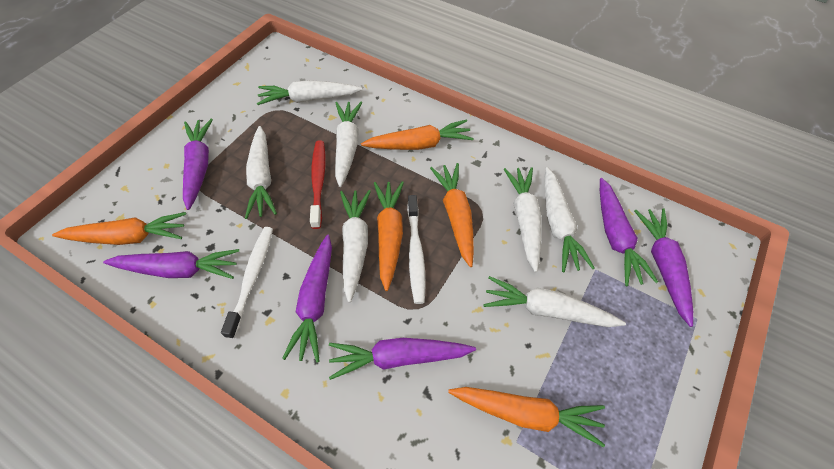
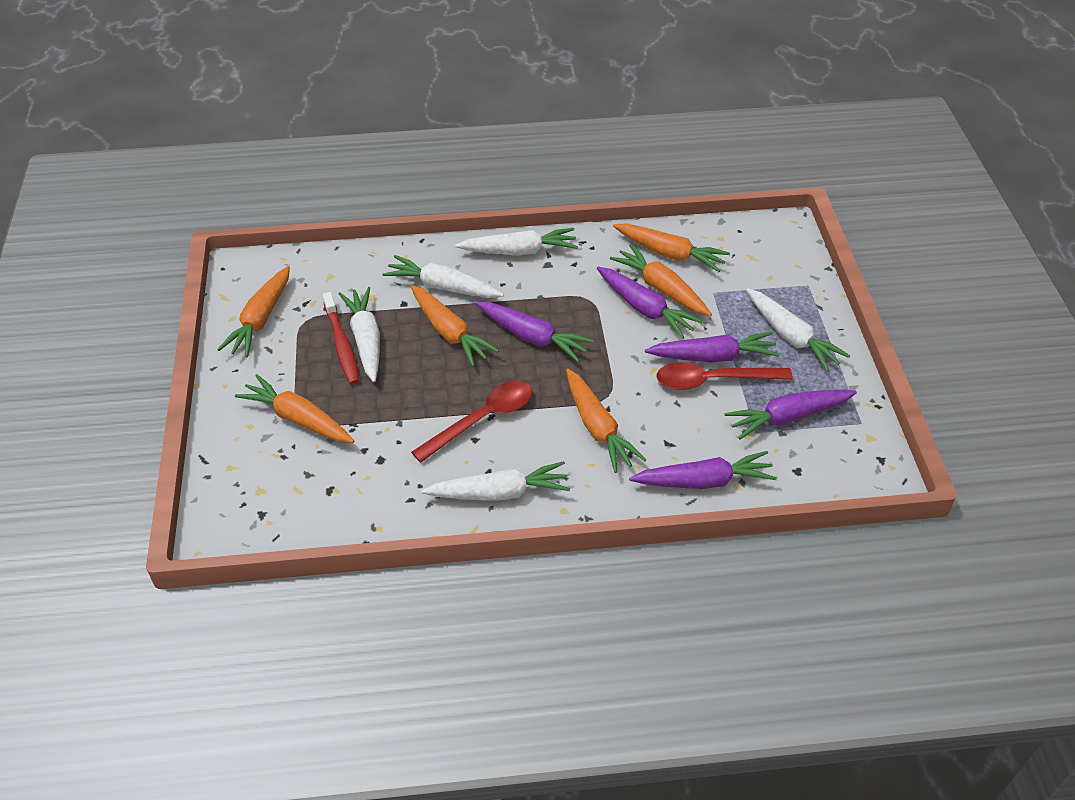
orange carrot: [52,212,186,245] [361,119,474,150] [374,181,404,291] [430,163,474,267] [448,387,605,447] = 5 -> [217,266,290,357] [235,374,354,443] [411,285,499,367] [566,369,647,473] [610,244,712,316] [613,224,730,272] = 6
purple carrot: [103,249,239,279] [183,119,213,210] [282,235,332,363] [329,338,476,380] [600,178,658,286] [634,208,693,327] = 6 -> [475,302,594,362] [597,267,703,339] [629,451,777,489] [645,332,779,362] [725,389,857,439] = 5
red spoon: none = 0 -> [411,381,532,463] [656,362,793,390] = 2
white carrot: [245,126,277,219] [257,80,363,105] [335,102,362,187] [340,190,371,303] [483,276,626,327] [504,167,541,273] [545,167,595,272] = 7 -> [338,287,380,382] [382,255,504,298] [421,461,570,501] [455,228,578,255] [746,288,850,372] = 5
white toothbrush: [221,227,273,339] [407,195,426,304] = 2 -> none = 0

